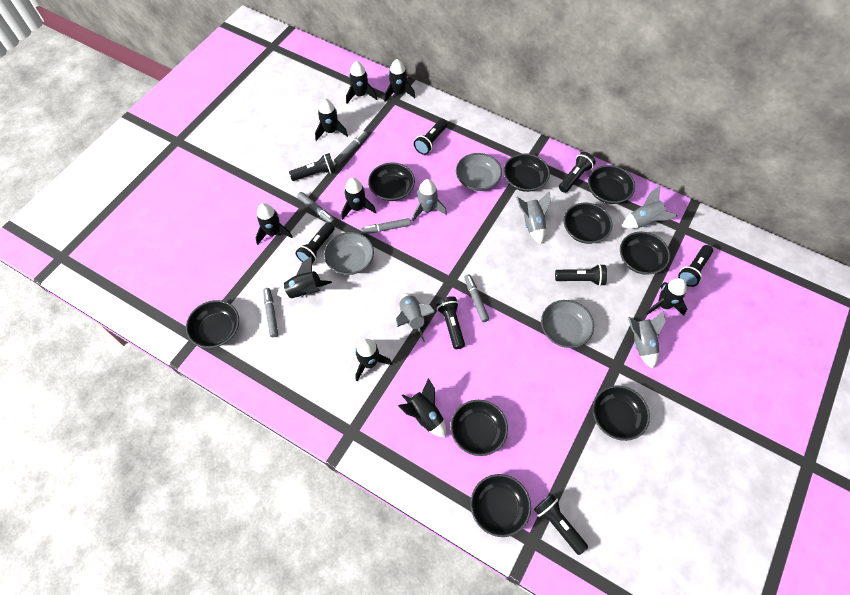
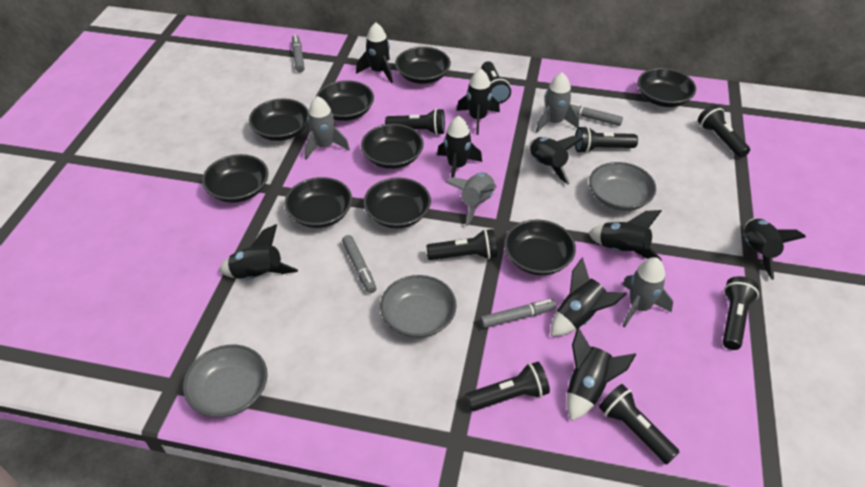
grey marker: [263,288,278,337] [297,192,335,224] [334,131,368,165] [361,218,411,234] [464,274,489,322] = 5 -> [292,35,305,72] [342,235,377,293] [480,299,556,328] [570,102,623,126] = 4
grey rocket: [396,293,435,342] [413,179,447,221] [516,191,551,244] [622,186,677,229] [628,311,665,369] = 5 -> [304,96,350,160] [445,173,497,226] [536,72,579,133] [622,257,673,328] = 4

